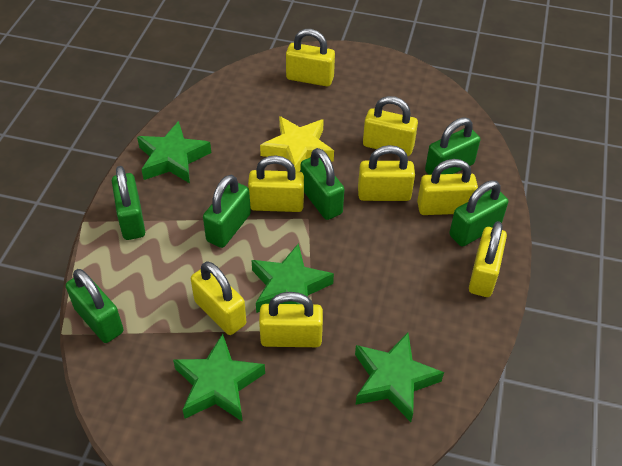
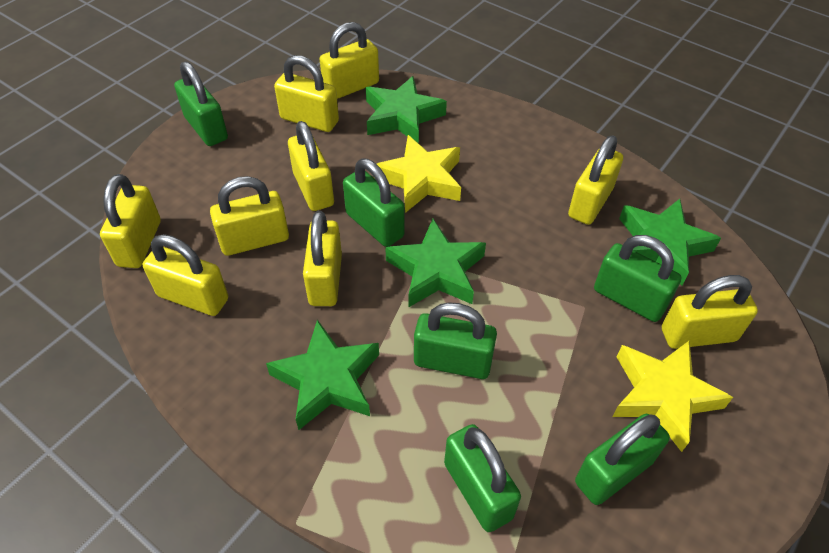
yellow padlock: [191,262,246,335] [248,155,304,212] [259,292,323,347] [286,29,335,86] [358,145,415,201] [363,96,418,156] [417,159,478,215] [469,221,507,297] = 8 -> [100,174,161,268] [143,234,228,316] [210,176,289,256] [274,55,339,132] [288,121,334,211] [303,211,342,306] [320,22,379,99] [568,135,623,225] [662,275,758,349] = 9
yellow star: [260,116,334,172] = 1 -> [377,135,461,213] [613,341,733,452] = 2

